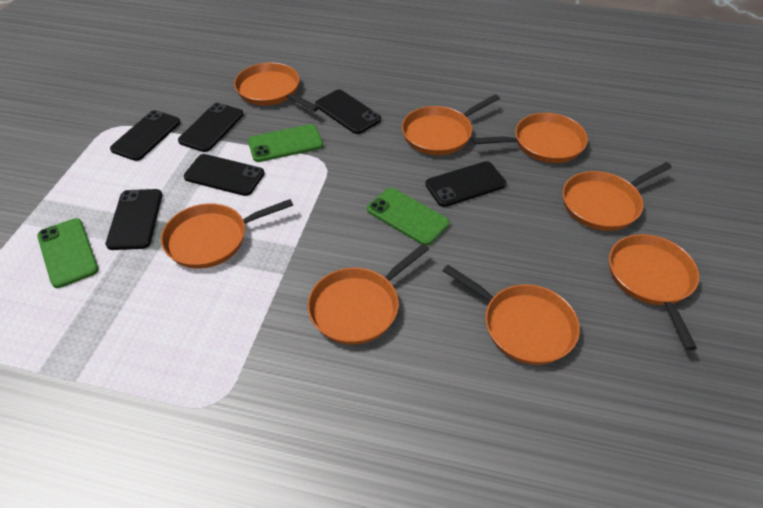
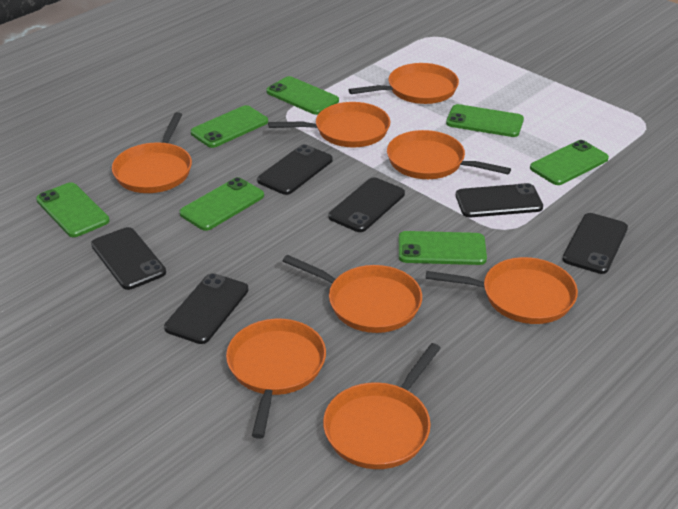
green phone: [37,218,99,288] [248,124,323,162] [367,188,450,246] = 3 -> [36,182,110,237] [180,177,264,231] [191,105,268,148] [266,76,339,115] [399,231,487,265] [446,104,524,137] [530,140,609,185] = 7

